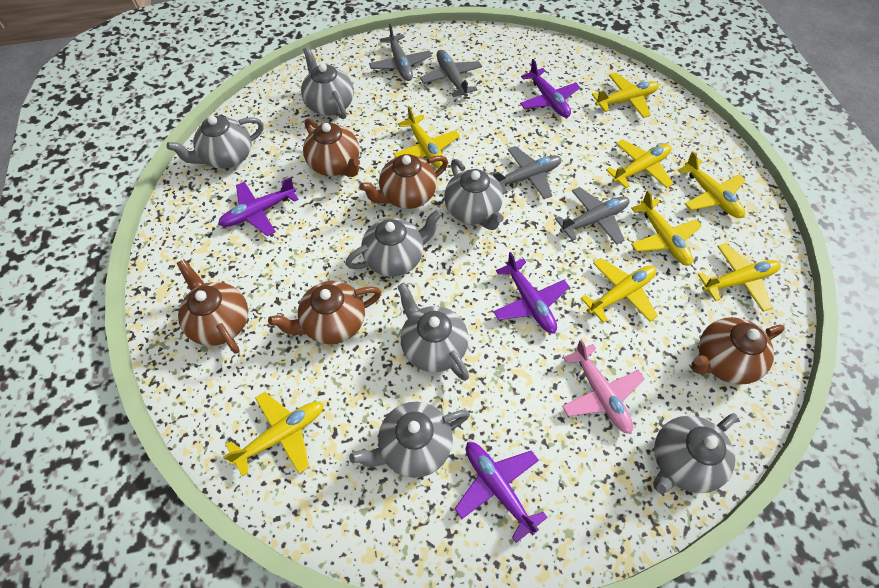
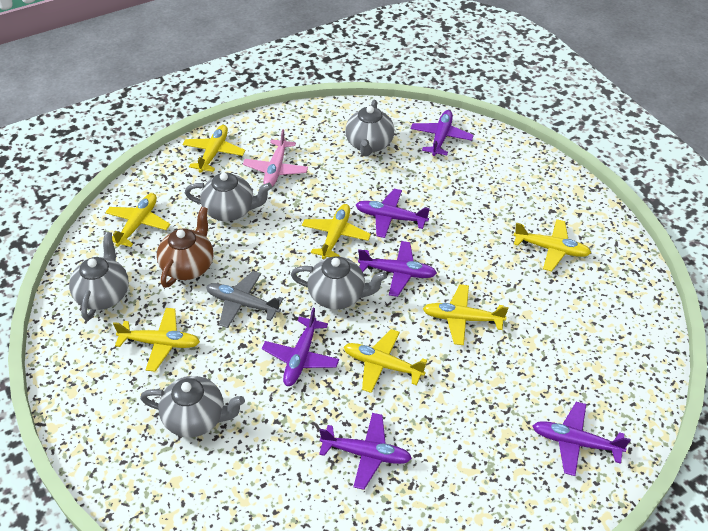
brown teapot: [177,259,248,354] [268,281,381,344] [303,118,360,177] [359,154,448,209] [691,317,785,385] = 5 -> [157,207,214,288] = 1
grey plane: [369,23,432,81] [420,50,482,97] [489,146,561,199] [555,187,630,245] = 4 -> [206,271,284,328] = 1
grey teapot: [167,116,264,169] [301,47,354,119] [346,210,442,276] [349,402,470,478] [397,283,469,381] [444,159,504,230] [653,413,737,494] = 7 -> [69,232,129,321] [140,376,245,438] [185,172,272,221] [291,256,387,309] [345,100,394,156] = 5
purple plane: [218,177,299,236] [454,442,548,543] [493,252,570,334] [520,59,580,118] = 4 -> [262,308,339,386] [319,413,412,490] [356,189,430,238] [358,241,437,297] [411,110,474,156] [533,402,631,476] = 6
yellow plane: [223,392,323,477] [393,106,460,169] [581,258,658,323] [592,73,659,118] [606,139,673,188] [631,190,702,266] [677,151,746,218] [698,243,781,312] = 8 -> [105,193,170,247] [113,308,200,372] [182,125,245,173] [302,204,371,259] [344,329,427,393] [423,284,509,345] [513,219,591,271] = 7

